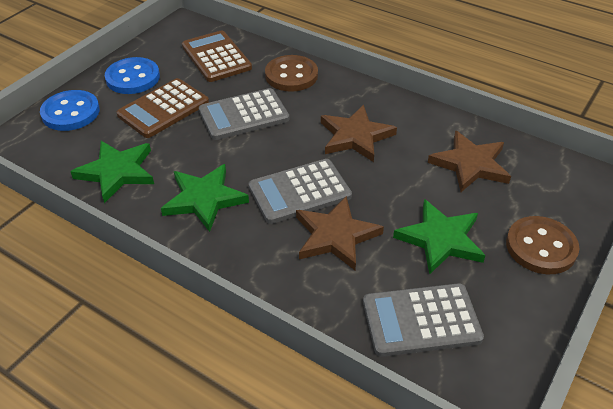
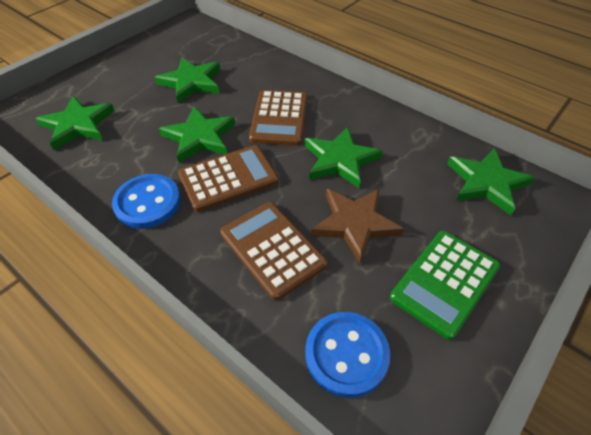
brown button: [265,55,318,92] [506,216,579,274] = 2 -> none = 0
brown calculator: [116,78,209,138] [182,31,252,82] = 2 -> [178,145,278,212] [220,202,327,300] [249,90,307,146] = 3
brown star: [296,196,384,270] [321,105,397,162] [428,130,511,192] = 3 -> [311,189,404,264] = 1
green calculator: none = 0 -> [390,231,500,340] = 1
green star: [70,141,154,203] [161,164,249,232] [393,199,486,275] = 3 -> [35,96,115,150] [154,58,220,103] [159,106,235,163] [305,127,383,189] [447,148,535,215] = 5
grey calculator: [199,88,289,140] [249,159,352,224] [363,283,484,357] = 3 -> none = 0

